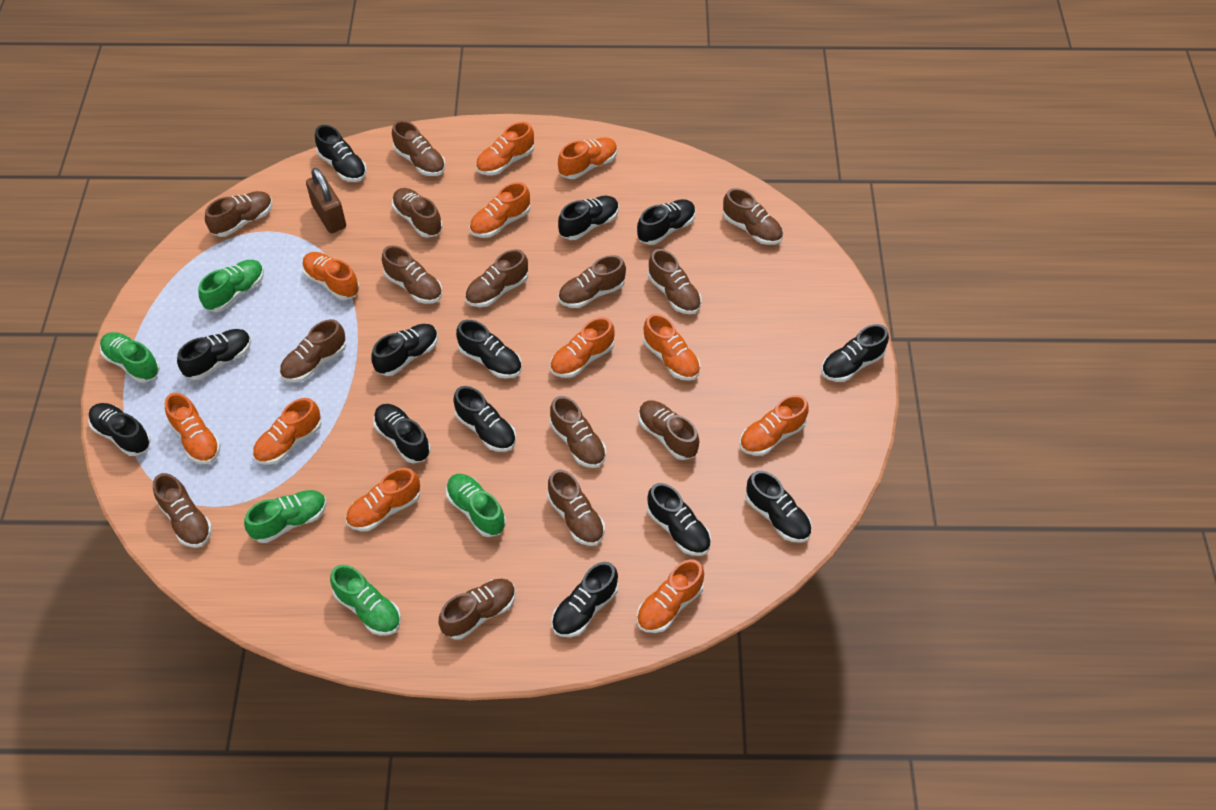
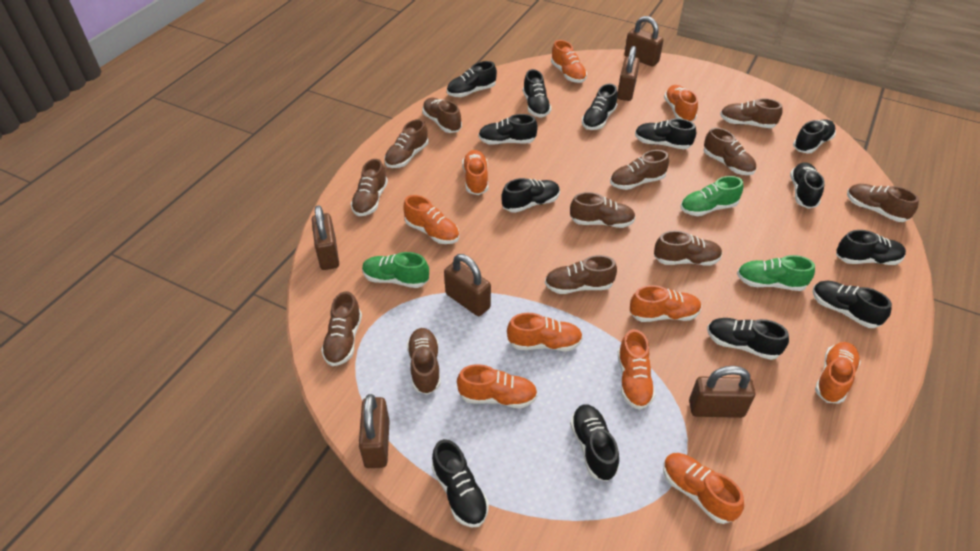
brown padlock: [306,168,346,233] = 1 -> [312,205,339,270] [359,394,390,468] [444,254,491,316] [617,46,640,101] [625,16,664,67] [689,366,755,418] = 6
brown shoe: [153,473,212,548] [205,191,273,237] [280,319,346,382] [382,245,442,304] [392,120,446,176] [392,188,443,238] [439,579,516,640] [465,249,528,307] [547,469,605,546] [550,396,606,468] [558,255,626,308] [638,400,699,460] [648,249,702,314] [723,188,783,245] = 14 -> [321,291,362,366] [351,159,388,216] [384,119,429,168] [407,328,441,395] [422,98,462,133] [545,255,617,294] [570,192,635,228] [610,150,669,190] [654,230,722,266] [703,127,756,175] [720,98,783,128] [847,184,919,222] = 12
green shoe: [100,332,160,383] [198,260,264,312] [244,490,327,543] [330,565,401,635] [446,474,506,537] = 5 -> [362,252,429,288] [681,176,743,216] [737,255,815,291] = 3
orange shoe: [165,393,221,464] [253,398,322,465] [302,252,360,300] [346,468,420,531] [469,182,530,238] [476,122,534,175] [550,317,615,378] [558,137,618,179] [637,559,704,633] [643,314,700,381] [740,395,809,456] = 11 -> [403,195,459,244] [457,364,538,408] [462,150,488,195] [507,313,583,351] [551,40,587,83] [618,329,656,410] [630,285,702,322] [663,453,744,524] [664,85,698,122] [815,342,861,404] = 10

